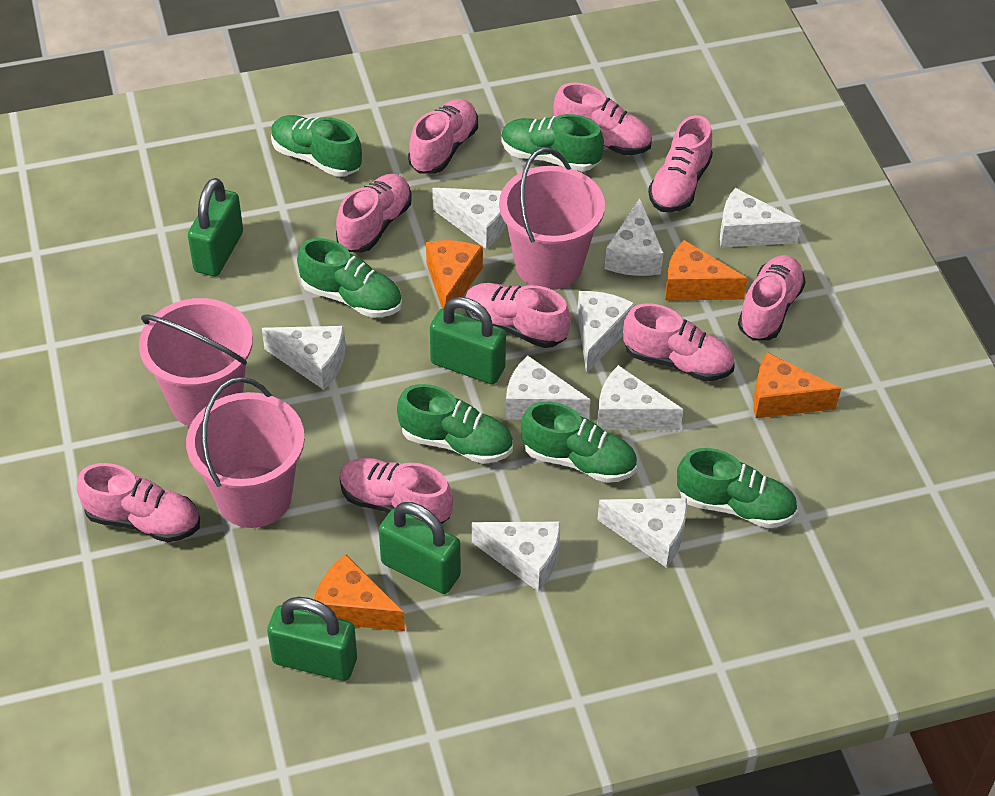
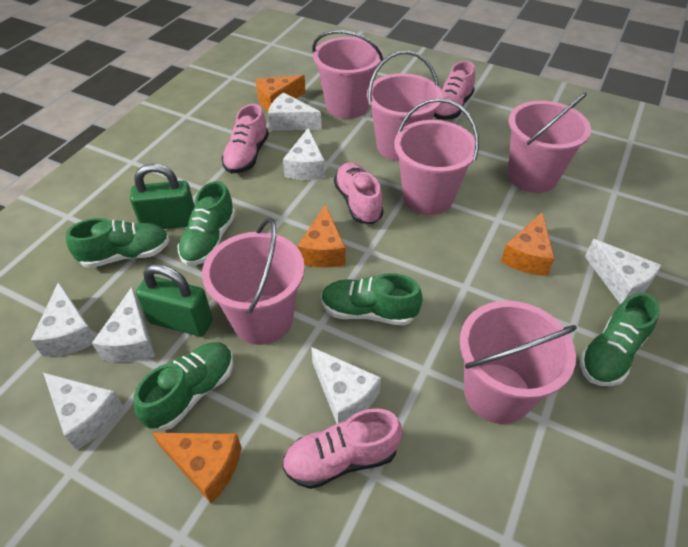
green padlock: [188,178,243,277] [267,597,357,681] [379,502,461,594] [430,297,506,384] = 4 -> [130,163,195,229] [136,264,213,336] = 2
green shoe: [271,115,362,177] [297,238,402,318] [397,384,513,464] [501,114,604,172] [521,401,637,483] [677,448,798,528] = 6 -> [66,218,170,268] [134,342,233,431] [178,181,236,266] [321,273,423,326] [580,293,660,386] = 5
pink bucket: [139,298,253,427] [186,377,305,528] [499,148,605,290] = 3 -> [202,218,305,345] [312,30,383,119] [367,51,443,161] [394,98,479,215] [460,301,577,424] [508,92,591,193] = 6
pink shoe: [76,463,200,542] [336,174,412,252] [339,458,453,524] [408,99,478,174] [465,283,571,348] [554,83,652,155] [623,303,735,381] [648,115,713,212] [738,255,806,340] = 9 -> [221,104,269,173] [282,409,402,489] [334,162,384,224] [434,61,475,120] = 4
white cheese: [262,326,346,390] [432,188,506,249] [472,521,561,592] [506,355,590,420] [577,291,635,373] [597,365,683,430] [597,498,687,568] [605,198,663,276] [720,188,801,248] = 9 -> [31,282,95,357] [43,373,124,450] [92,287,155,362] [268,93,322,130] [283,128,325,180] [311,347,381,424] [585,239,661,304] = 7

